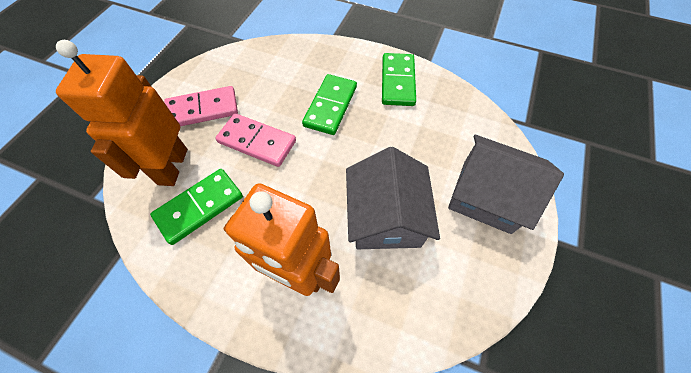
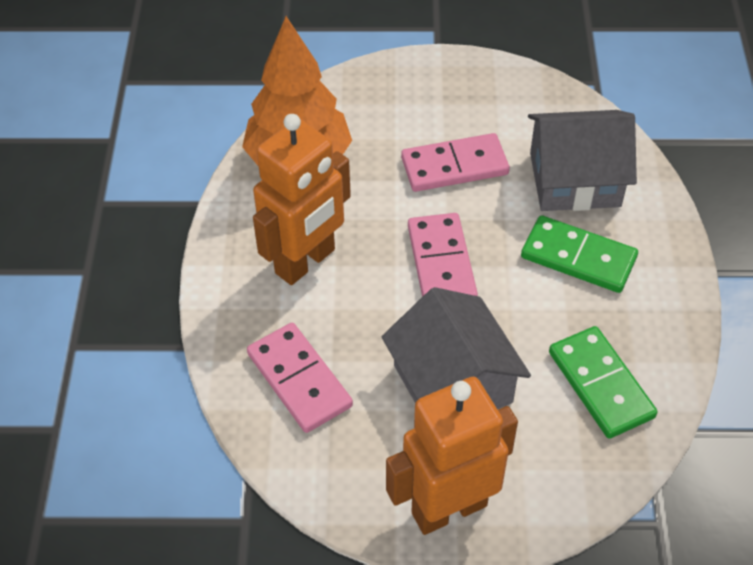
green domino: [150,169,243,245] [302,74,357,135] [382,53,416,106] = 3 -> [521,215,638,293] [549,326,657,439] = 2
orange tree: none = 0 -> [242,16,352,167] = 1
pink domino: [164,86,238,126] [216,113,296,167] = 2 -> [247,323,353,433] [401,133,510,192] [408,213,478,297] = 3

